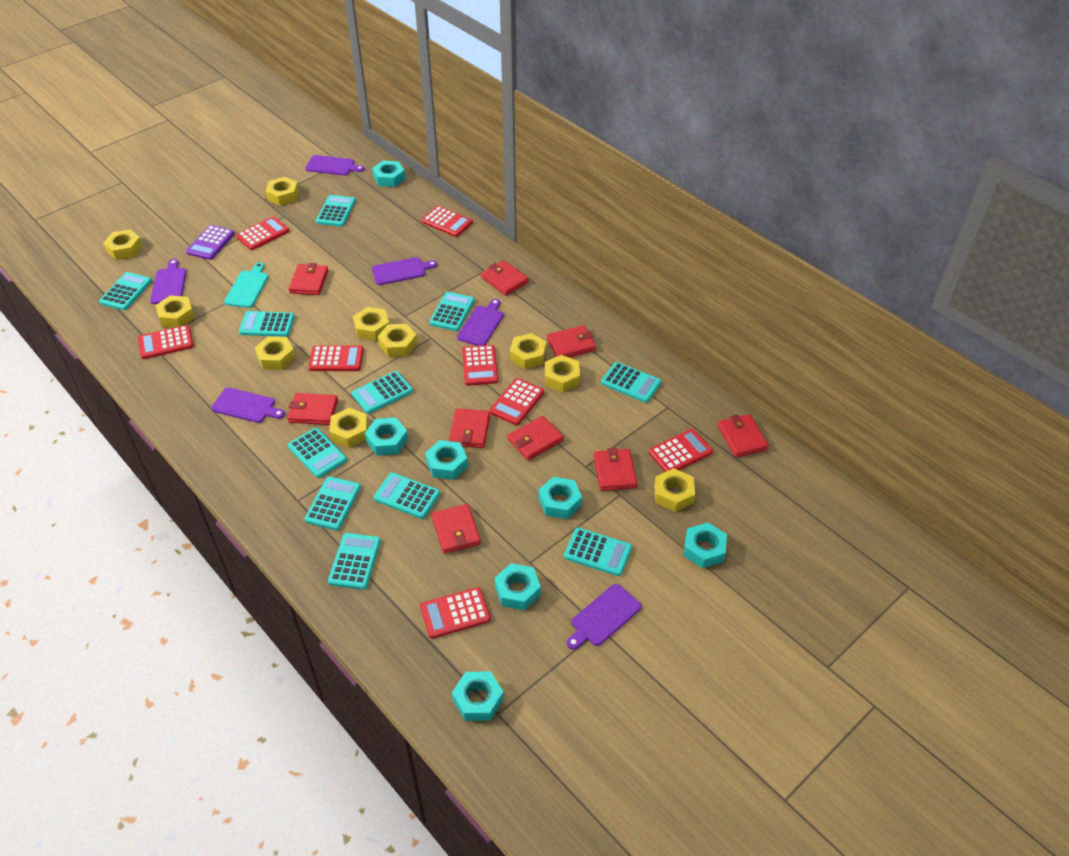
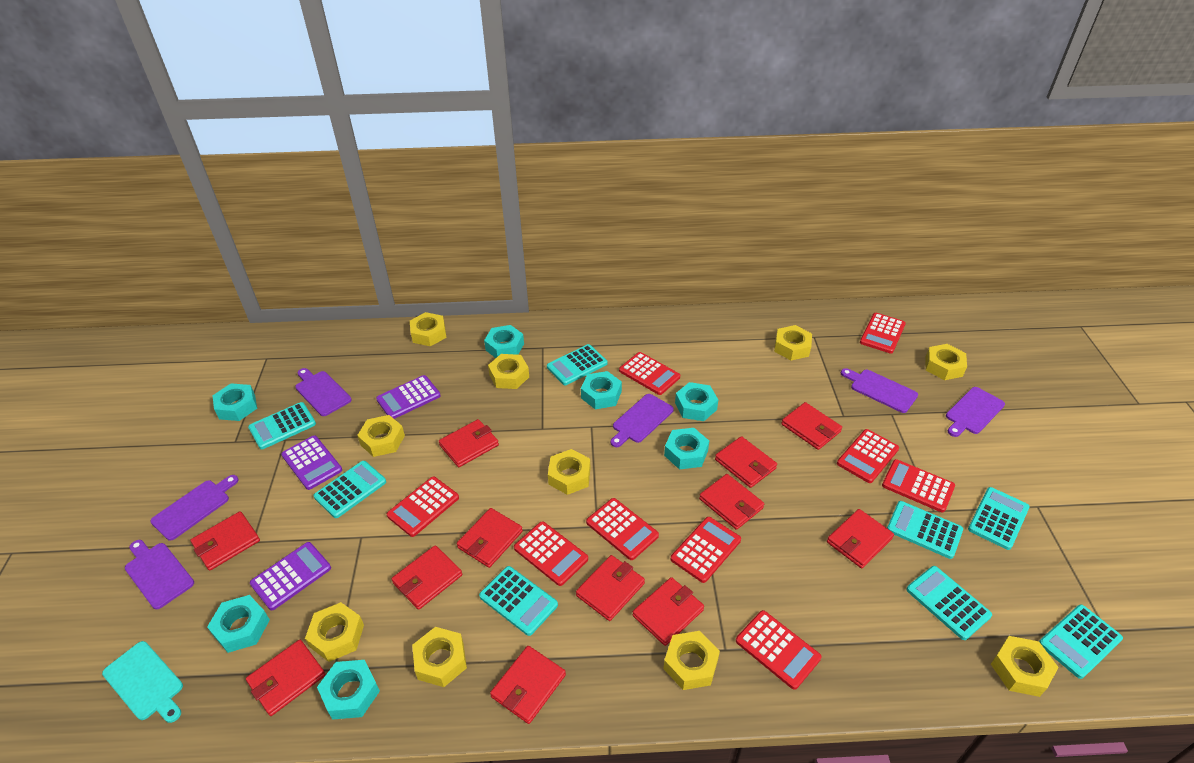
purple calculator: [186,225,235,260] = 1 -> [250,542,331,610] [281,435,342,490] [376,375,441,419] = 3
red calculator: [138,325,194,359] [236,217,289,250] [308,346,364,371] [420,587,491,639] [421,206,473,237] [462,345,498,386] [490,378,544,425] [649,429,713,472] = 8 -> [387,477,459,537] [514,521,588,586] [586,498,659,560] [619,352,680,395] [671,517,741,583] [736,610,821,690] [837,429,899,483] [860,313,906,354] [882,459,955,512] = 9
red wallet: [287,393,338,425] [289,263,329,295] [432,504,481,554] [449,408,490,448] [481,260,529,296] [508,416,564,461] [547,325,596,357] [594,448,637,491] [717,414,769,458] = 9 -> [190,511,260,571] [246,640,325,716] [392,545,462,610] [439,419,499,467] [457,508,523,568] [490,646,566,724] [576,555,645,621] [632,577,704,646] [699,474,764,530] [715,436,777,488] [781,402,842,450] [827,509,894,568] = 12
turquoise calculator: [99,272,152,310] [239,311,295,337] [288,428,347,478] [304,476,361,530] [316,195,356,227] [328,533,381,590] [352,371,413,414] [373,472,440,519] [429,292,475,331] [564,528,632,576] [601,362,661,403] = 11 -> [248,402,316,449] [313,461,386,518] [479,566,558,636] [547,344,607,385] [887,501,963,559] [906,566,992,640] [968,487,1030,550] [1039,604,1123,679] = 8

